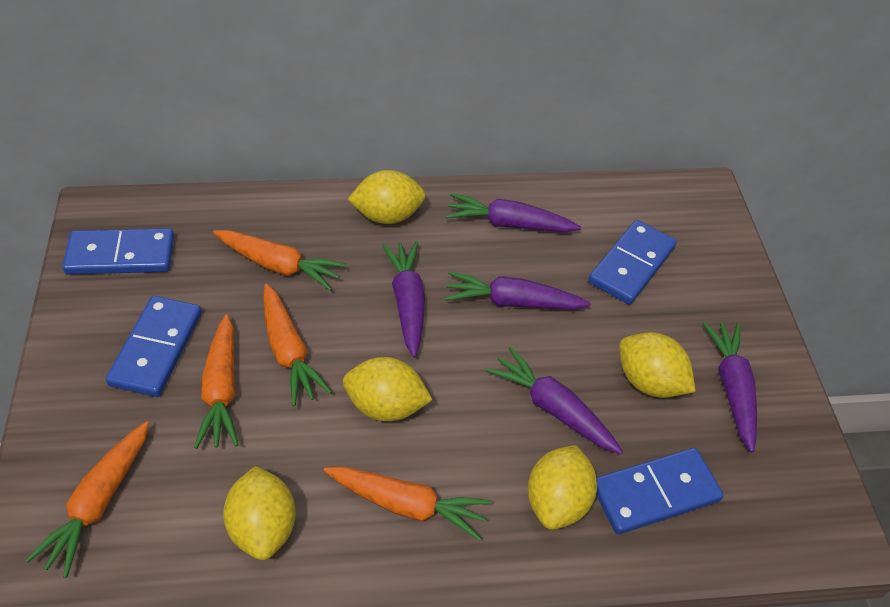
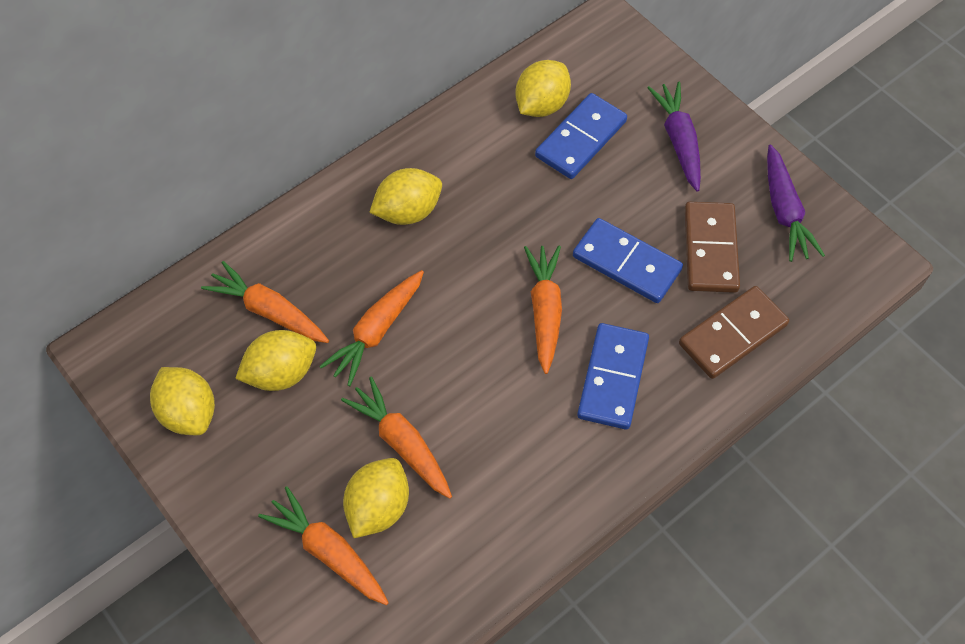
blue domino: [62,228,174,275] [106,296,202,397] [588,220,677,304] [596,448,724,535] = 4 -> [535,93,627,179] [573,218,683,303] [577,323,649,430] = 3
brown domino: none = 0 -> [679,286,789,379] [685,202,740,293] = 2
purple carrot: [382,241,425,357] [445,271,591,310] [446,193,581,232] [486,347,623,454] [703,322,757,453] = 5 -> [648,82,701,192] [767,144,825,262] = 2

